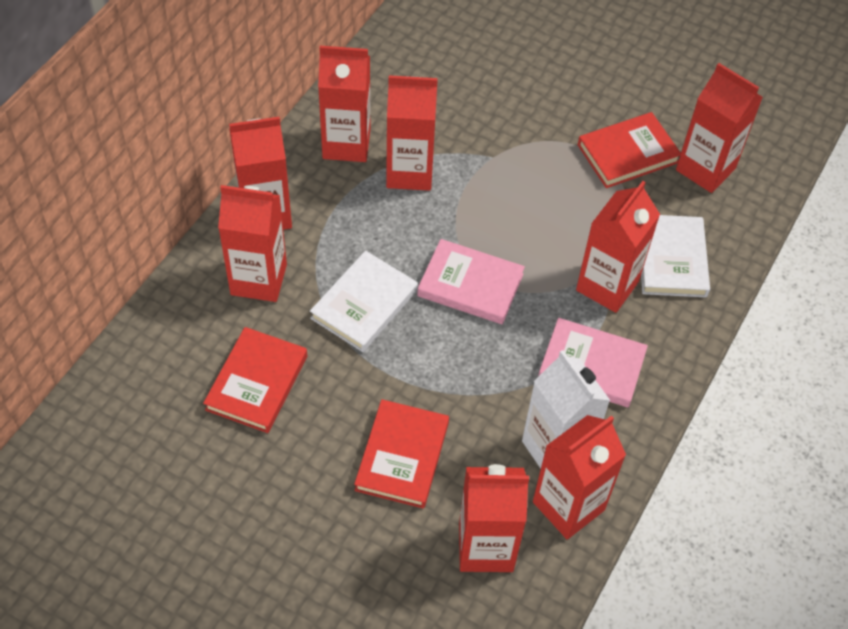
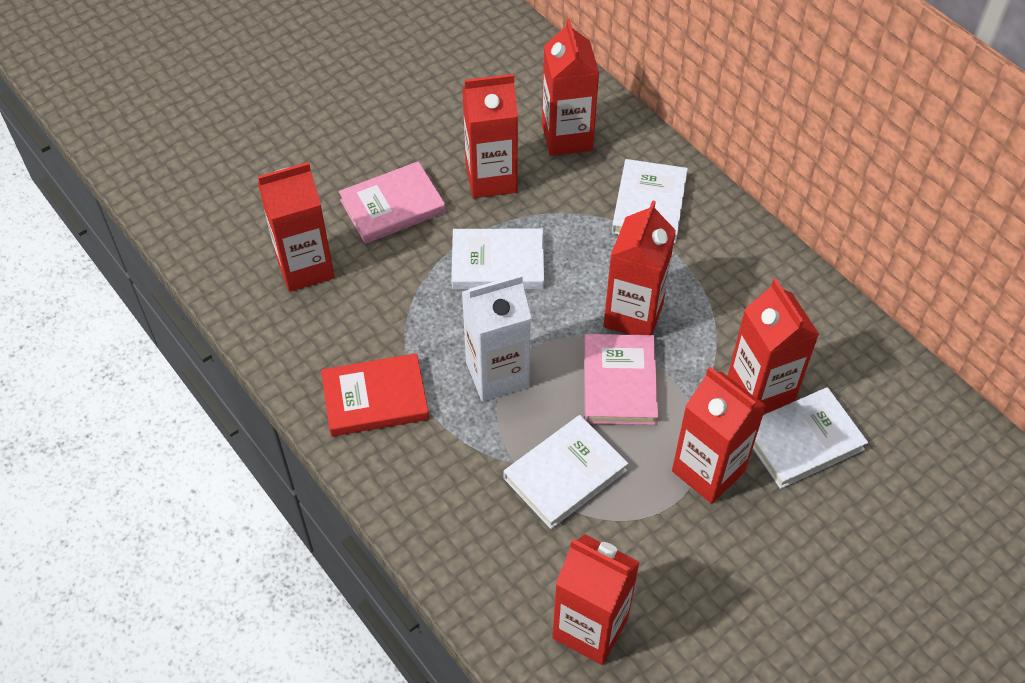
red book: [203,327,307,433] [354,399,449,508] [578,112,681,188] = 3 -> [321,353,429,437] = 1
red carton: [218,185,287,302] [229,117,292,230] [318,46,370,162] [386,75,438,191] [459,464,529,572] [533,415,626,540] [576,181,660,313] [676,63,763,193] = 8 -> [258,162,335,292] [462,74,518,198] [542,19,599,156] [552,534,640,665] [604,200,676,335] [672,367,766,504] [728,279,820,414] = 7
white book: [310,251,418,352] [641,215,710,297] = 2 -> [451,229,544,289] [503,415,628,529] [612,159,688,243] [753,387,868,489] = 4

